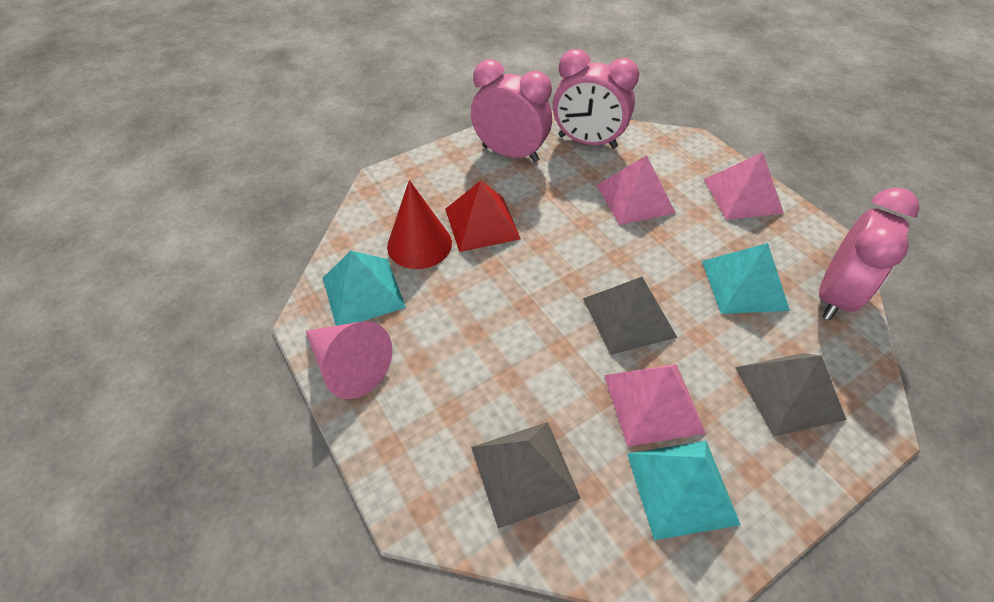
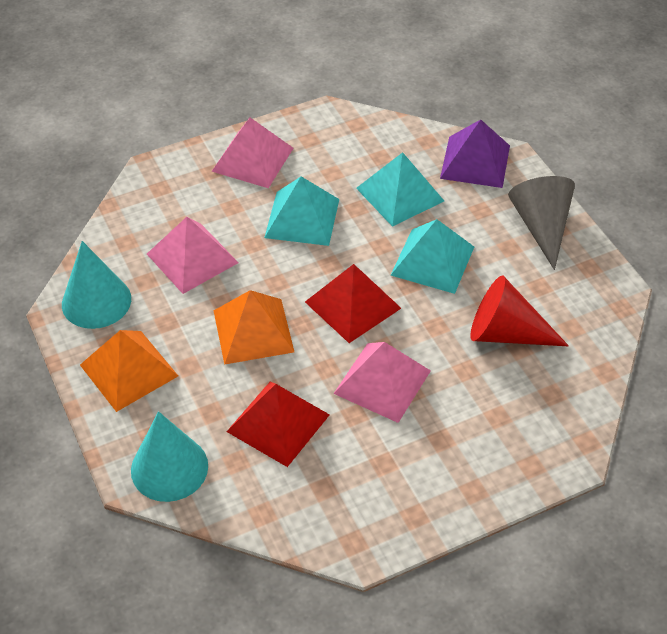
grey cone: none = 0 -> [508,176,575,270] = 1
grey pyramid: [471,422,581,529] [583,277,678,355] [735,353,846,437] = 3 -> none = 0
orange pyramid: none = 0 -> [80,330,178,412] [214,290,294,365] = 2
pink clock: [471,59,552,162] [553,49,639,149] [819,188,920,320] = 3 -> none = 0
pink cone: [306,321,392,399] = 1 -> none = 0
purple pyramid: none = 0 -> [440,120,510,188] = 1
red pyramid: [445,180,521,252] = 1 -> [227,382,330,467] [305,264,401,343] = 2
turquoise cone: none = 0 -> [62,241,131,329] [131,411,208,502] = 2

